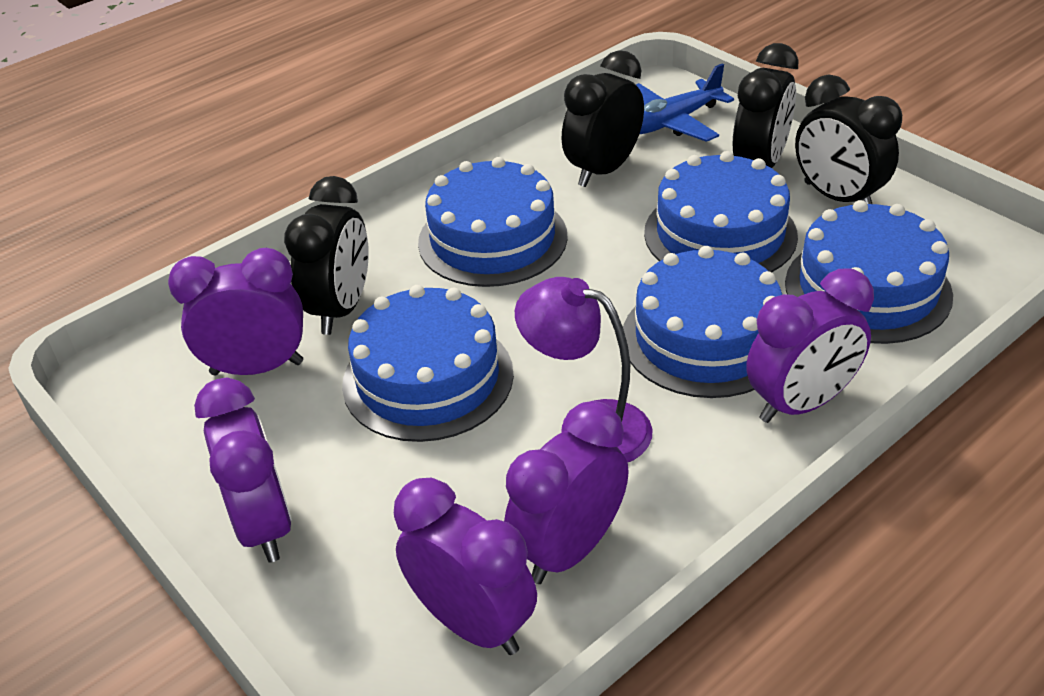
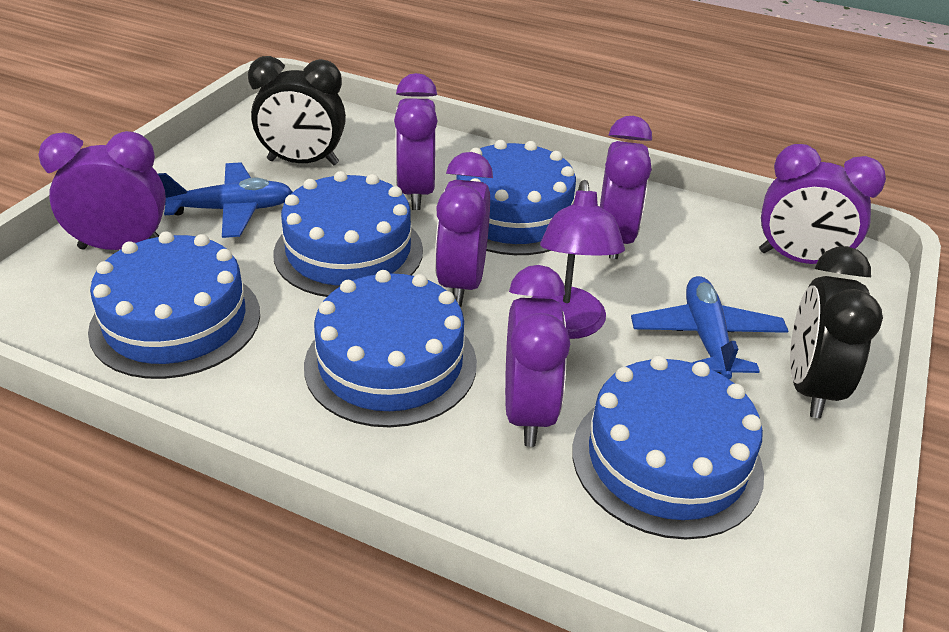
black clock: [284,176,369,335] [562,50,644,187] [733,43,799,168] [795,74,902,204] = 4 -> [248,56,346,165] [790,246,883,418] = 2
blue plane: [636,63,734,142] = 1 -> [158,162,293,238] [631,276,788,379] = 2
purple clock: [168,248,303,376] [194,377,292,563] [394,477,537,655] [504,401,629,584] [746,268,874,423] = 5 -> [38,131,166,250] [394,73,438,210] [435,152,493,307] [505,265,570,447] [600,116,652,259] [759,144,886,264] = 6

